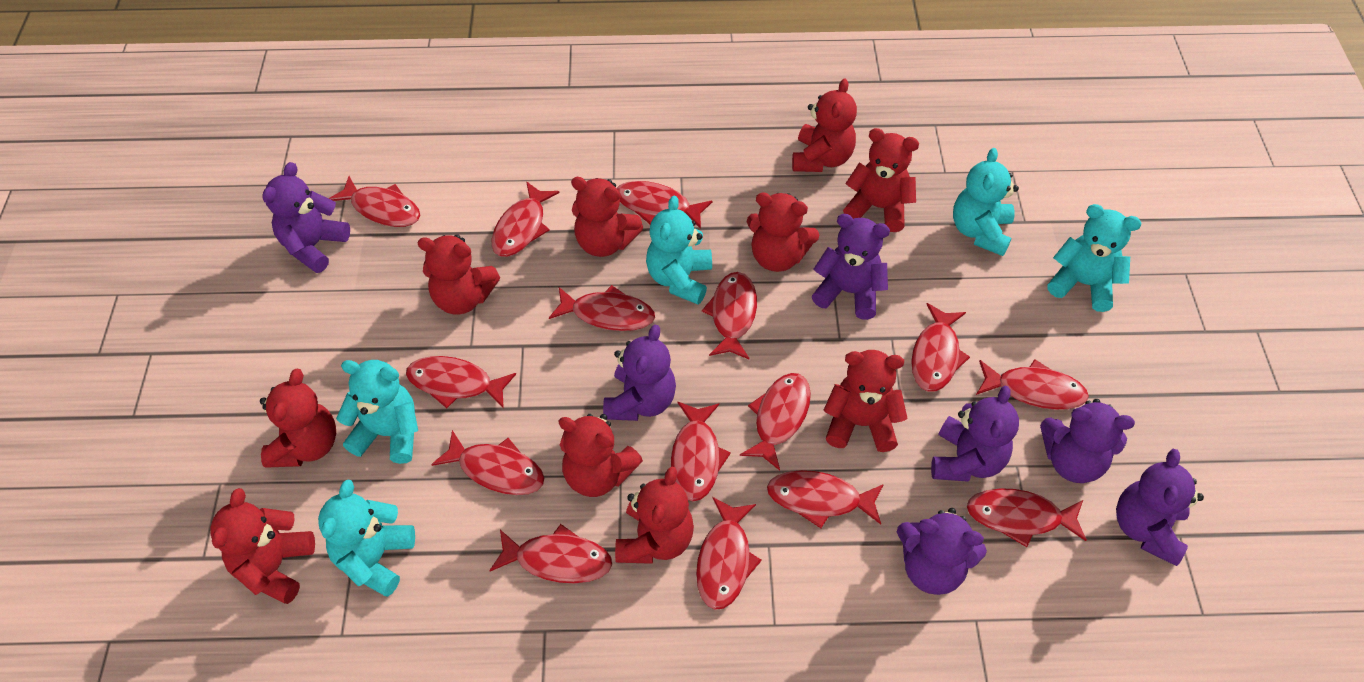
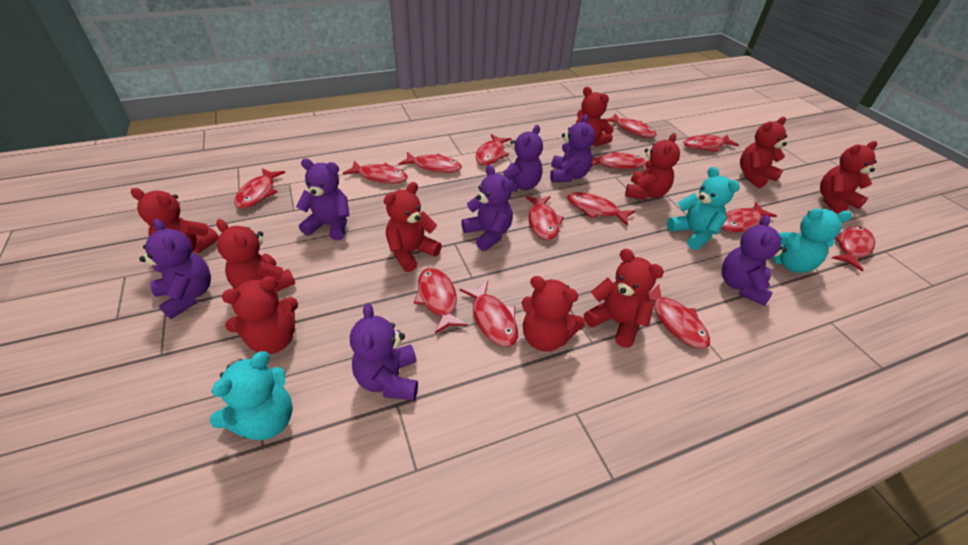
red fish: [328,176,420,227] [406,356,516,409] [431,430,544,495] [489,524,612,583] [492,181,560,257] [549,285,655,331] [616,181,712,229] [671,402,731,501] [696,497,762,610] [702,272,757,359] [740,373,811,471] [767,470,884,528] [911,303,970,392] [967,488,1087,547] [976,359,1089,410] = 15 -> [234,168,285,209] [343,161,408,184] [399,152,462,173] [414,268,467,334] [460,281,518,347] [475,134,511,166] [525,196,564,240] [567,192,635,226] [591,151,646,169] [606,114,657,138] [648,284,710,349] [683,135,739,152] [721,202,777,233] [832,226,875,271] = 14
turquoise teddy bear: [318,480,415,597] [336,360,418,464] [646,196,712,305] [953,148,1019,256] [1047,204,1141,312] = 5 -> [210,351,293,440] [667,167,740,250] [772,208,852,273] = 3

